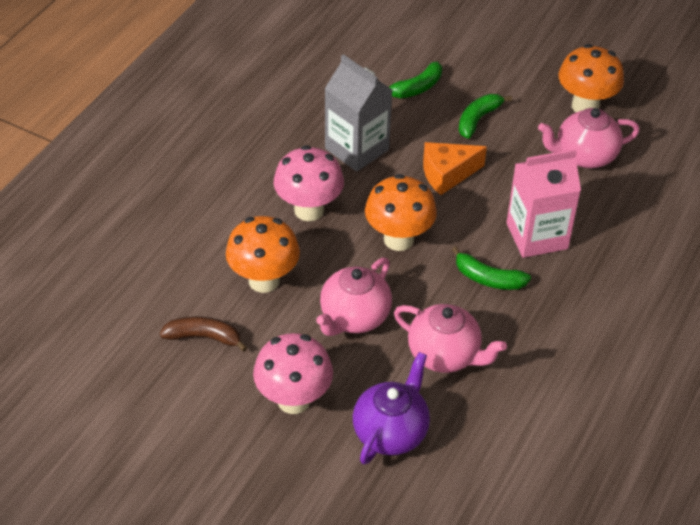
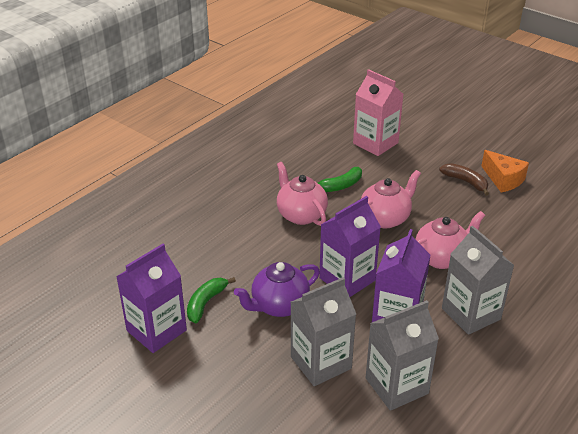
green banana: [389,62,442,98] [452,246,531,290] [459,94,512,139] = 3 -> [187,277,236,323] [318,167,362,192] = 2
grey carton: [325,54,392,172] = 1 -> [291,277,356,386] [366,300,439,411] [442,226,514,335] = 3
orange mushroom: [226,216,300,293] [365,174,437,251] [558,44,624,112] = 3 -> none = 0
pink mushroom: [253,333,333,414] [273,145,344,221] = 2 -> none = 0
purple carton: none = 0 -> [116,244,187,353] [319,196,381,297] [372,229,431,322] = 3

